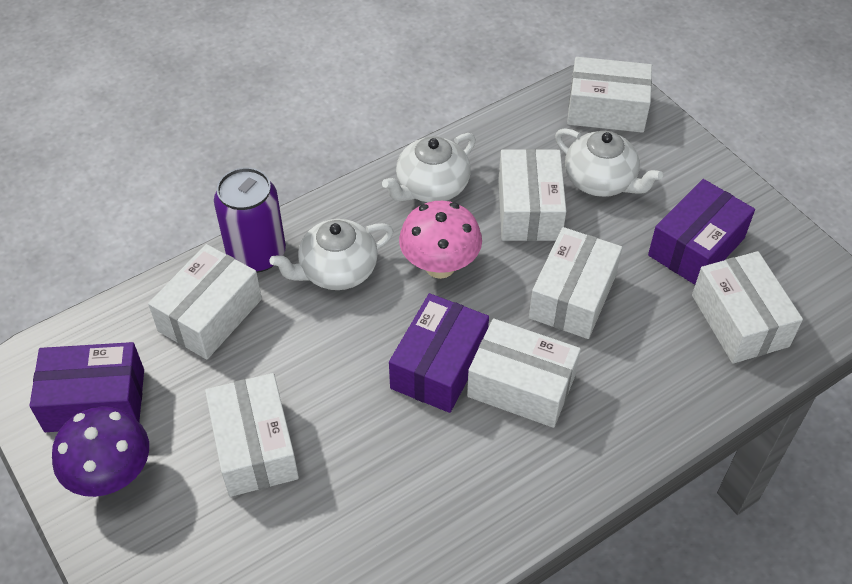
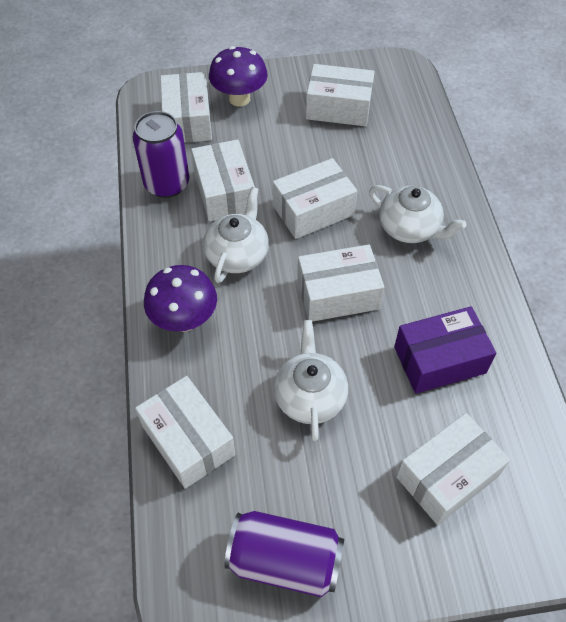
pink mushroom: [399,201,482,279] = 1 -> none = 0
purple box: [30,342,144,432] [389,293,489,413] [648,179,755,285] = 3 -> [394,306,496,394] = 1
purple can: [214,167,286,273] = 1 -> [133,111,189,198] [224,511,344,597] = 2
purple mushroom: [52,406,149,497] = 1 -> [144,265,217,332] [209,46,268,106] = 2

